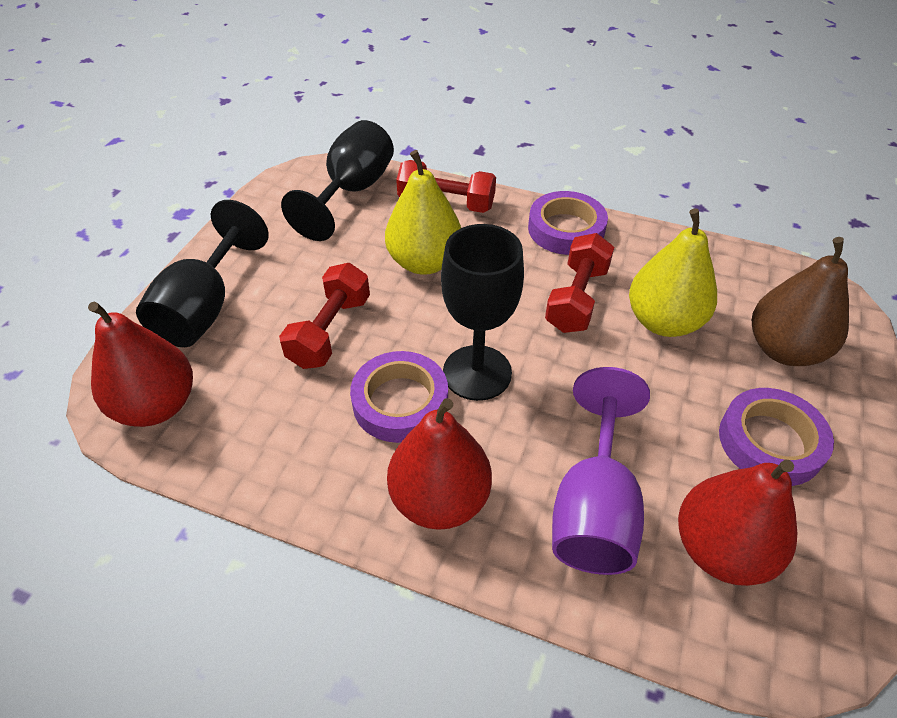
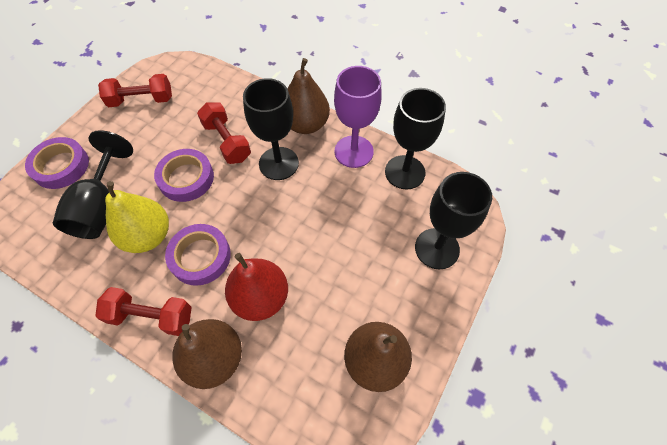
black goblet: [136,200,269,347] [281,120,394,241] [441,224,524,401] = 3 -> [53,130,133,239] [243,78,299,180] [385,88,446,190] [415,172,492,269] = 4
brown pear: [752,237,849,366] = 1 -> [172,319,242,389] [287,58,330,134] [344,322,412,392] = 3
red pear: [88,302,193,427] [387,398,492,530] [678,460,797,586] = 3 -> [225,253,288,321] = 1
yellow pear: [385,150,461,275] [629,208,717,337] = 2 -> [105,181,169,253] = 1

